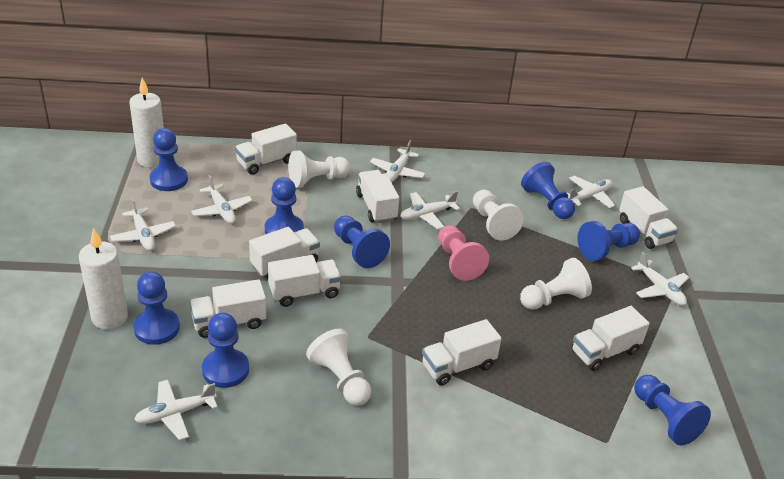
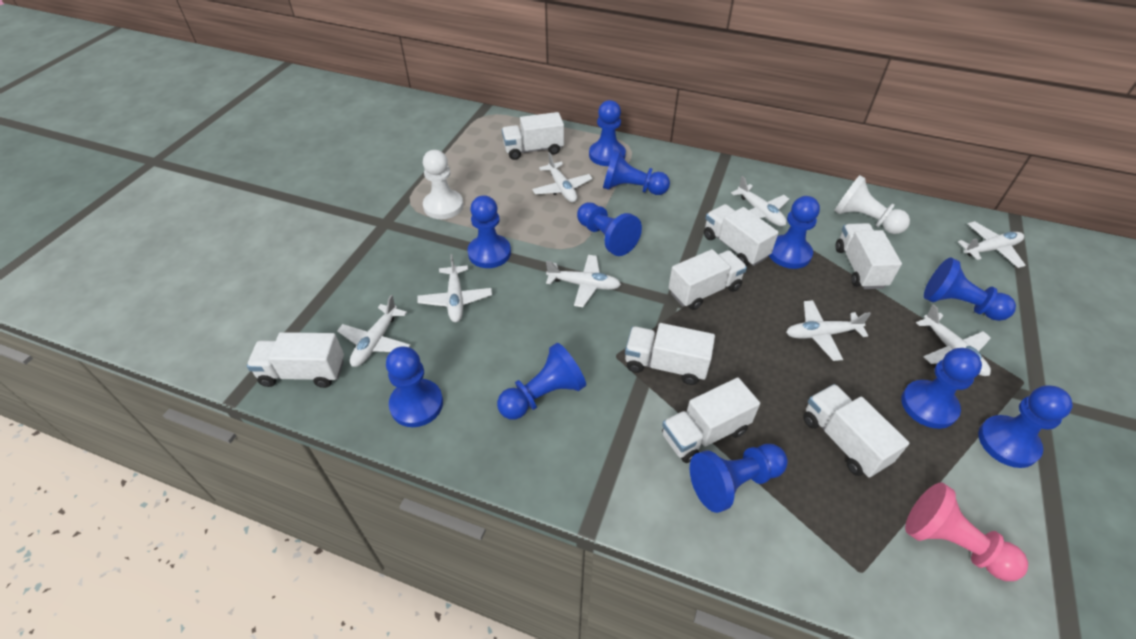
blue pawn: [133,271,180,345] [150,128,188,191] [202,313,249,388] [265,177,304,234] [334,216,390,268] [521,162,575,219] [577,221,640,261] [634,375,711,445] = 8 -> [386,346,443,427] [467,195,511,268] [497,343,586,420] [577,202,642,256] [589,100,626,166] [603,149,670,195] [690,444,788,513] [769,196,820,269] [901,348,982,429] [924,257,1016,321] [978,386,1073,468] = 11
white candle: [79,228,128,329] [129,78,164,168] = 2 -> none = 0
white pawn: [288,151,351,188] [306,329,371,406] [473,190,524,241] [520,258,592,310] = 4 -> [423,150,464,219] [834,175,910,234] = 2
white plane: [110,198,176,251] [134,380,218,440] [191,175,252,224] [370,140,426,182] [400,191,460,229] [566,175,615,208] [631,252,690,305] = 7 -> [337,295,410,367] [417,254,492,322] [532,152,593,202] [546,255,621,307] [731,176,789,226] [786,300,871,361] [916,304,991,376] [958,221,1026,268] = 8

